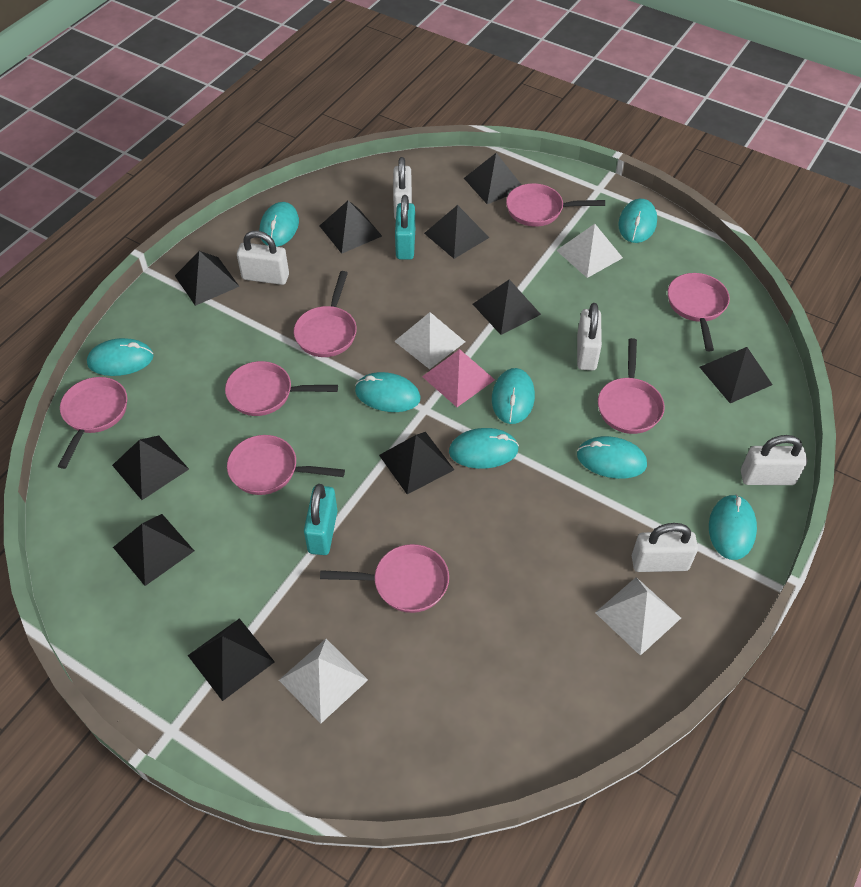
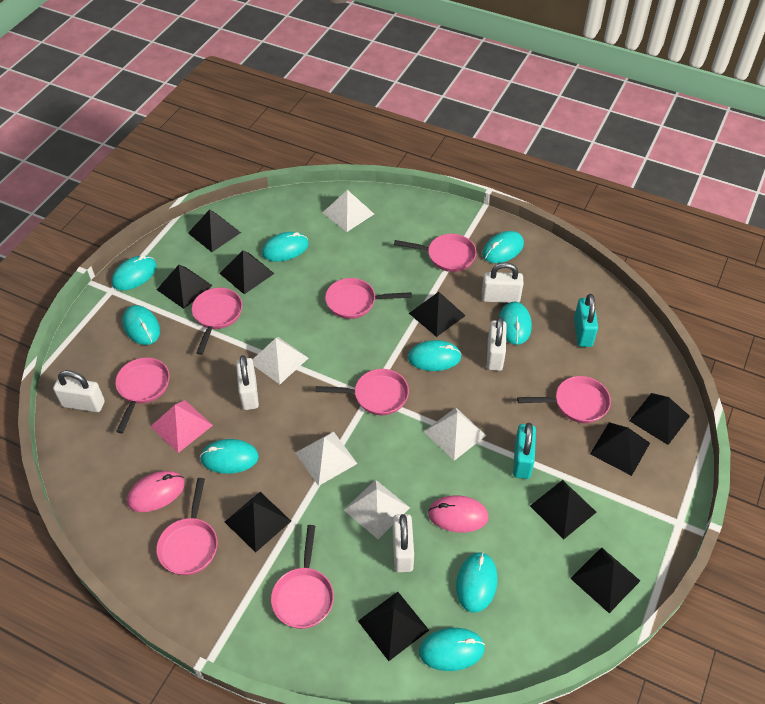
pink mouse: none = 0 -> [127,471,185,512] [428,495,489,532] = 2
turquoise mouse: [87,338,154,376] [260,202,299,247] [355,372,421,412] [449,428,519,469] [492,368,535,424] [577,436,647,479] [618,199,657,243] [709,494,757,560] = 8 -> [112,255,157,290] [122,305,160,345] [200,439,259,474] [262,232,309,261] [408,340,462,371] [419,628,485,671] [456,552,498,613] [482,231,524,263] [499,302,532,345] = 9
white pyramid: [279,639,368,724] [394,312,465,369] [556,224,623,278] [595,577,681,656] = 4 -> [252,337,308,384] [295,431,357,486] [322,190,374,232] [344,480,410,539] [424,407,487,461] = 5

